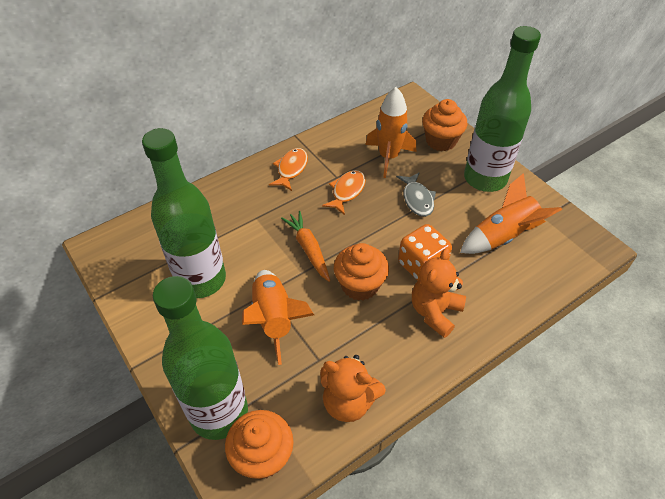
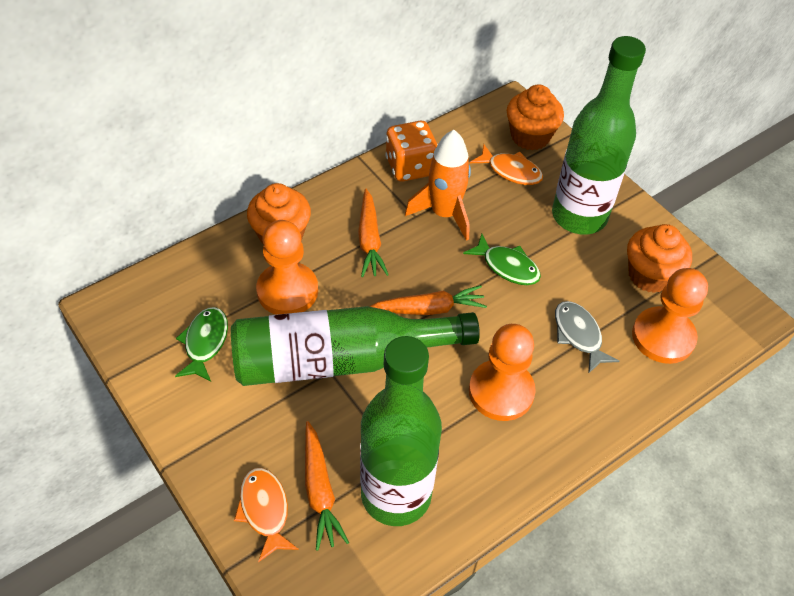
green fish: none = 0 -> [175,307,228,382] [463,234,541,285] = 2
orange carrot: [281,211,330,282] = 1 -> [305,421,349,551] [358,189,389,277] [369,285,487,315] = 3
orange pawn: none = 0 -> [256,220,318,315] [469,324,536,421] [632,268,708,364] = 3
orange rocket: [242,270,314,365] [365,87,416,178] [460,173,562,254] = 3 -> [405,130,471,241] = 1
orange teddy bear: [320,355,386,422] [412,248,466,338] = 2 -> none = 0

